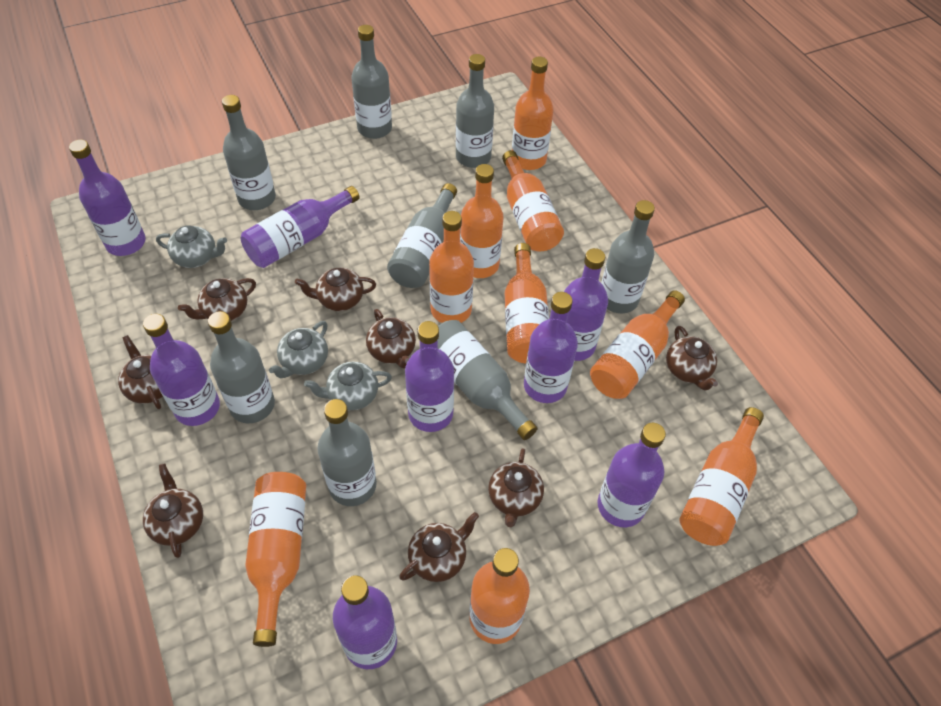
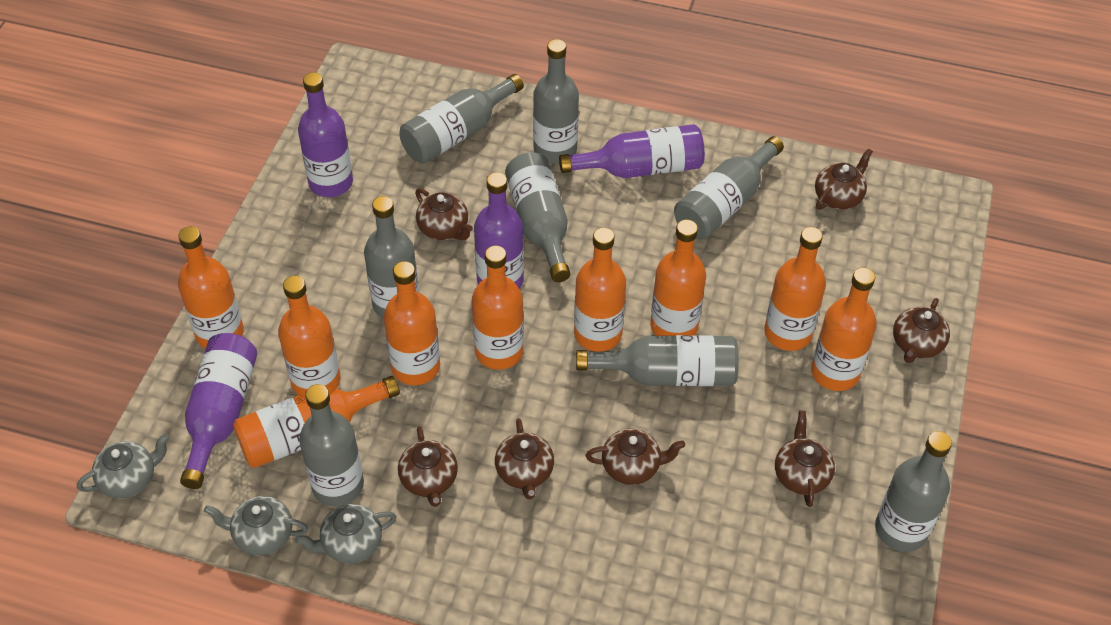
brown teapot: [118,335,163,409] [143,463,203,558] [178,278,256,321] [295,268,376,311] [366,309,416,369] [399,512,479,582] [488,448,544,527] [666,326,718,391] = 8 -> [398,426,458,507] [415,188,473,240] [495,418,554,499] [586,428,685,485] [775,411,835,507] [815,148,873,210] [893,298,950,363] = 7
purple bottle: [69,139,146,256] [143,314,220,426] [241,186,360,268] [333,575,397,669] [405,321,454,432] [524,292,578,403] [564,248,608,361] [598,423,666,527] = 8 -> [180,333,257,489] [298,72,353,197] [474,172,524,289] [559,124,705,178] = 4

